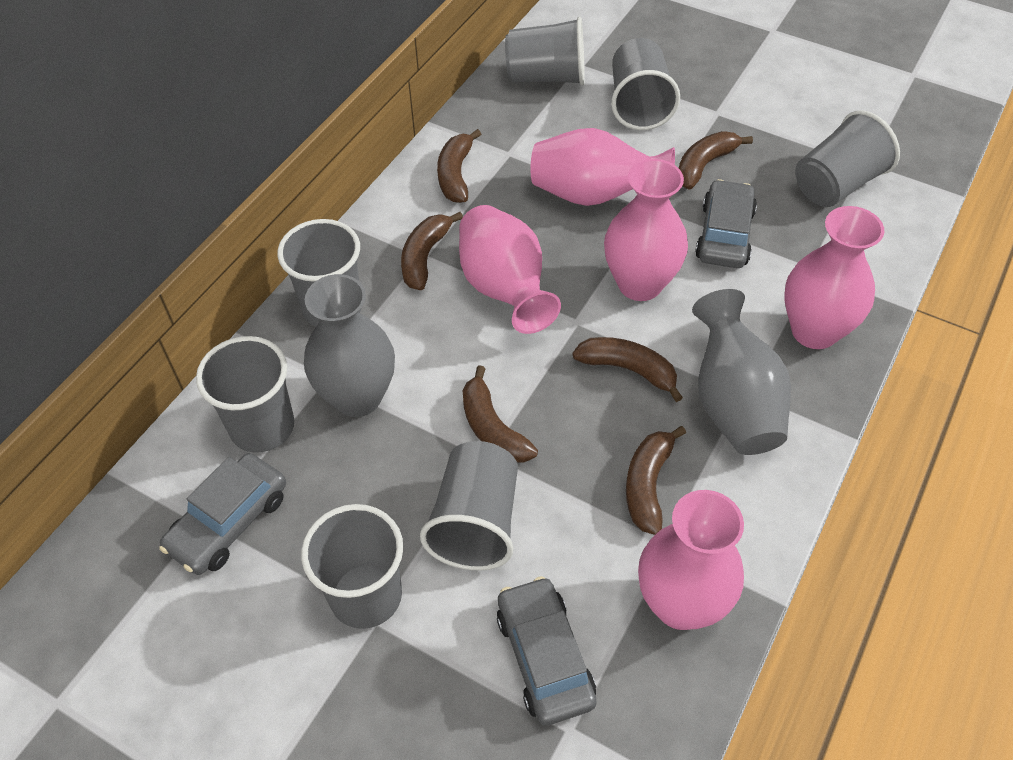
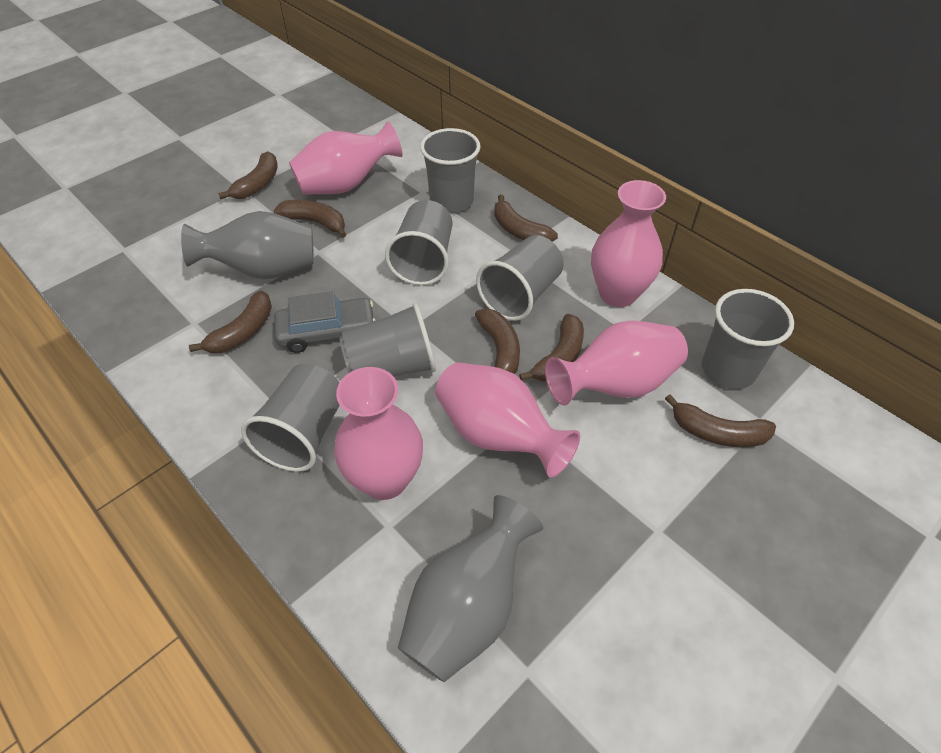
brown banana: [401,212,463,290] [437,129,481,203] [463,365,538,463] [572,337,683,402] [626,426,686,535] [679,131,753,189] = 6 -> [189,291,272,353] [218,151,278,199] [273,200,346,238] [475,309,520,374] [494,194,558,242] [519,314,584,381] [665,394,776,447] = 7
grey car: [159,453,286,575] [497,576,597,726] [695,179,757,268] = 3 -> [274,291,376,353] = 1
grey cup: [196,336,294,453] [277,219,362,327] [301,504,403,629] [420,441,518,570] [505,17,585,86] [611,38,680,130] [795,110,900,207] = 7 -> [241,364,340,472] [339,303,436,377] [385,200,452,285] [420,128,481,213] [476,235,564,321] [702,289,794,389] = 6

